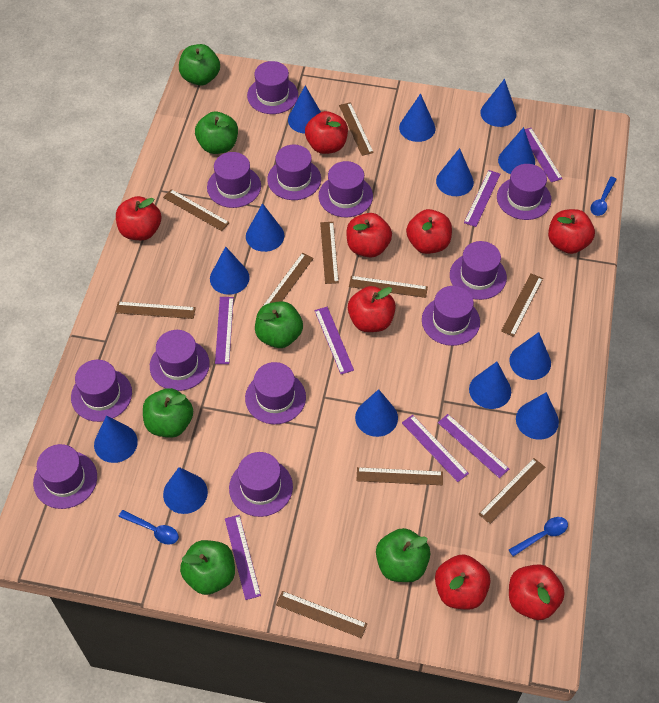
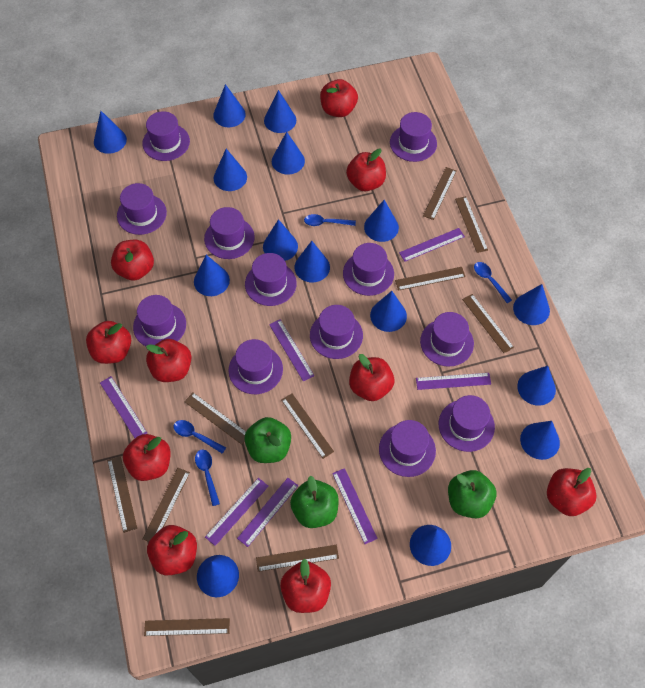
blue cone: [94,416,138,463] [163,467,208,514] [210,246,250,295] [246,203,284,252] [288,86,321,133] [355,389,398,437] [399,94,436,142] [436,148,474,196] [469,362,511,409] [480,79,516,127] [498,127,535,174] [509,332,551,380] [516,392,559,440] = 13 -> [94,111,127,154] [194,255,230,296] [197,555,239,597] [213,84,246,127] [214,149,247,191] [263,219,298,261] [264,90,296,133] [272,132,305,174] [294,241,330,282] [364,200,399,242] [370,291,407,332] [410,525,451,566] [513,284,550,325] [517,366,556,406] [520,421,560,460] = 15
blue spoon: [118,510,179,545] [509,517,568,557] [591,177,617,216] = 3 -> [174,420,226,454] [195,450,220,506] [304,214,356,226] [474,262,512,303] = 4
green apple: [143,388,193,438] [179,44,220,85] [180,540,235,595] [195,111,238,154] [255,301,303,348] [376,528,430,582] = 6 -> [244,417,291,463] [290,476,339,528] [448,470,496,518] = 3
red apple: [116,196,161,240] [305,111,348,154] [346,213,392,258] [348,286,396,332] [406,209,452,254] [435,554,491,610] [509,564,565,620] [548,209,595,254] = 8 -> [86,321,131,364] [111,240,154,280] [123,434,171,481] [146,339,192,382] [147,525,197,576] [280,559,331,613] [320,79,358,117] [346,148,386,191] [349,354,394,401] [547,468,597,516] = 10

